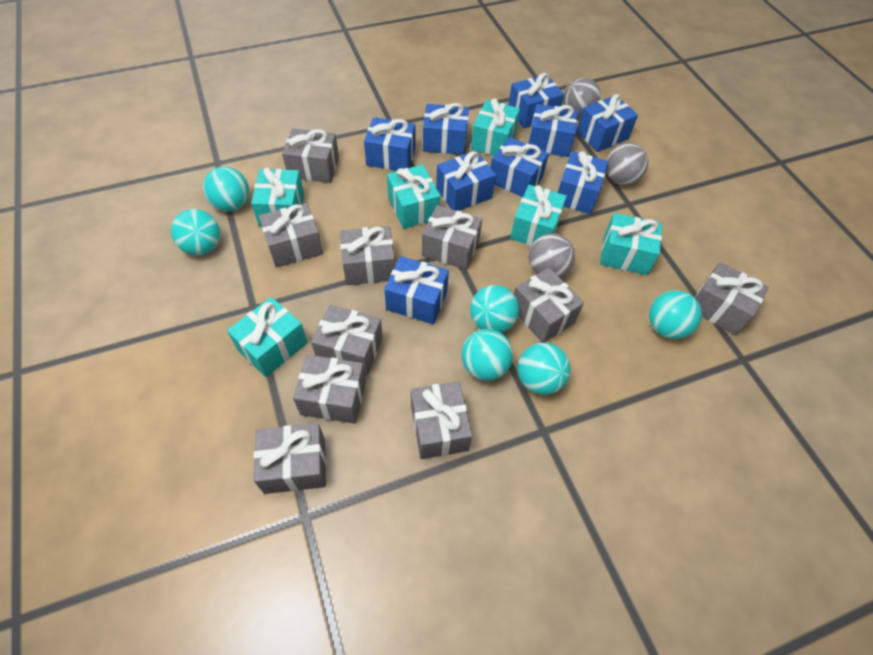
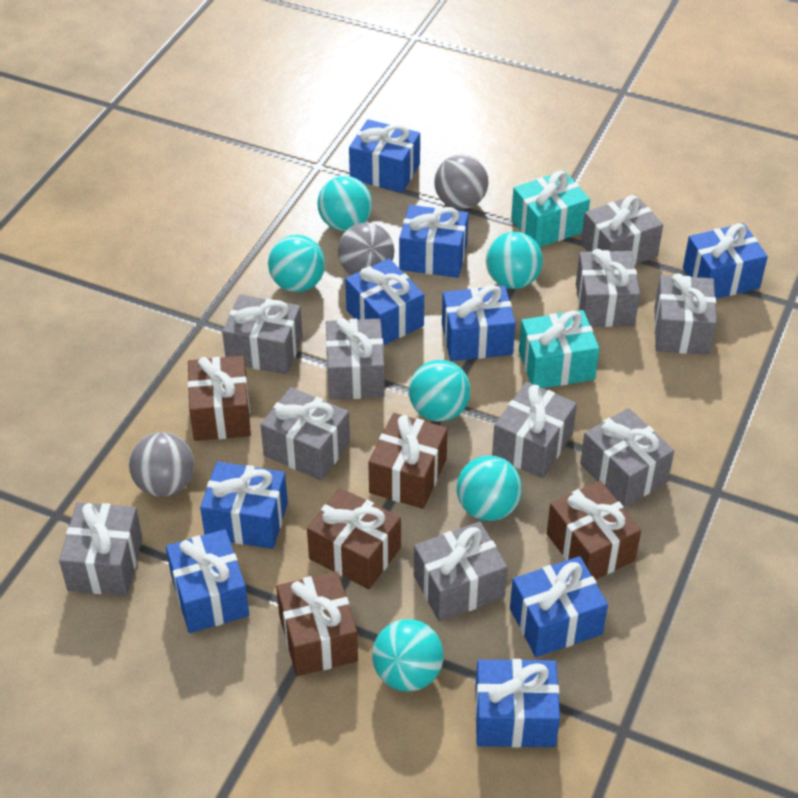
brown gift: none = 0 -> [188,356,251,441] [276,571,358,676] [307,488,401,589] [368,413,448,509] [547,481,641,580] = 5
turquoise gift: [227,297,308,377] [251,167,304,227] [387,165,440,229] [471,99,520,156] [510,185,567,246] [600,213,662,275] = 6 -> [511,171,590,247] [519,310,599,388] = 2

